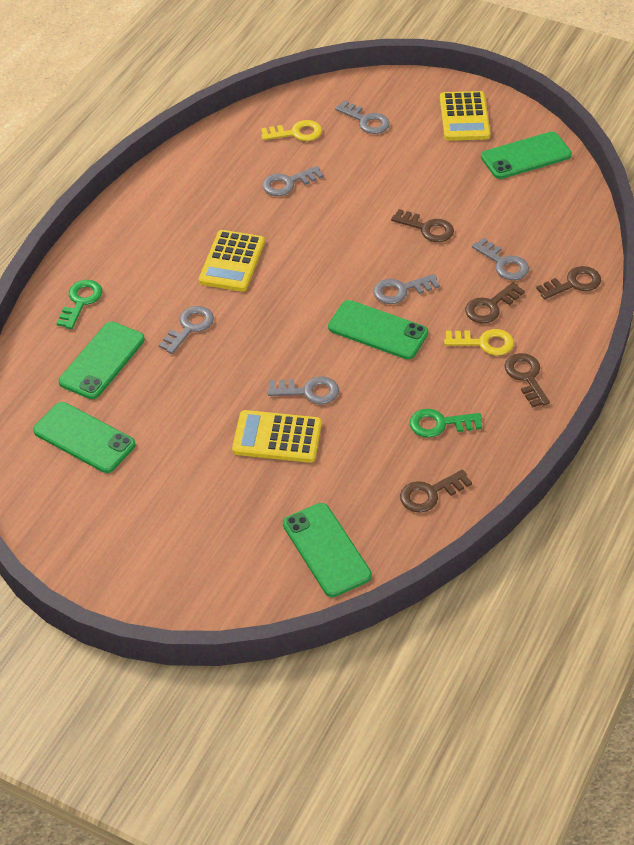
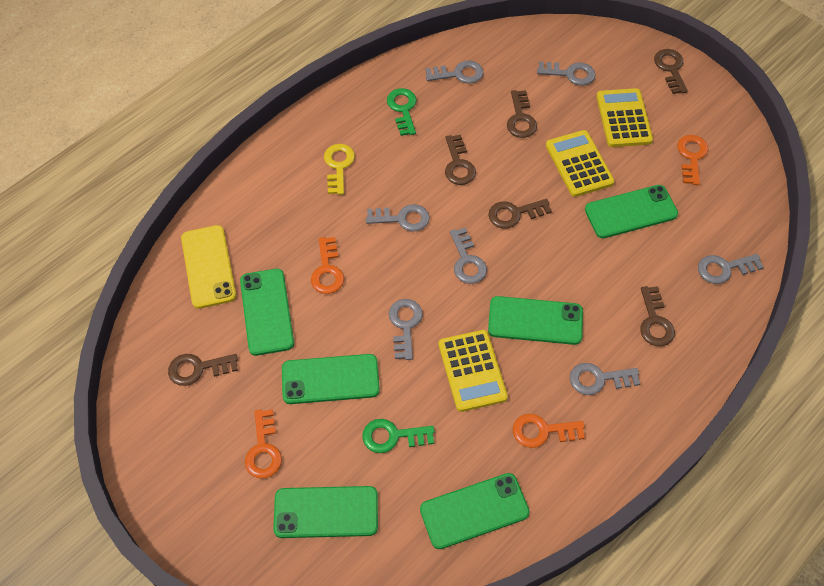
brown key: [391,209,454,242] [400,470,472,513] [465,282,525,323] [505,353,550,408] [536,266,601,299] = 5 -> [168,354,238,386] [445,135,476,185] [488,199,552,229] [507,90,537,138] [640,286,675,346] [654,49,688,94] = 6
green phone: [33,402,135,473] [59,322,145,399] [283,503,372,597] [328,300,428,359] [481,132,572,179] = 5 -> [240,269,294,356] [273,486,378,538] [282,354,380,404] [420,473,530,549] [488,296,583,345] [585,185,678,238] = 6
grey key: [159,306,214,354] [262,166,324,196] [268,376,339,404] [335,101,390,134] [373,274,440,304] [472,238,529,280] = 6 -> [366,204,430,232] [389,299,423,360] [426,60,483,84] [450,227,487,284] [537,62,595,86] [570,363,640,395] [698,254,764,284] = 7
orange key: none = 0 -> [245,409,282,478] [311,237,344,294] [513,414,585,448] [677,135,708,185] = 4
yellow key: [261,120,322,141] [444,329,514,356] = 2 -> [324,144,355,195] = 1
yellow phone: none = 0 -> [181,225,236,309] = 1

